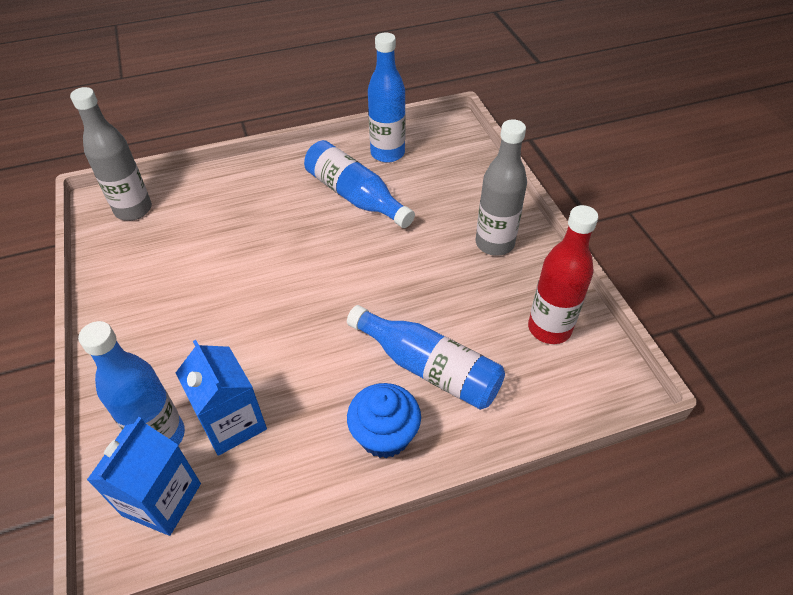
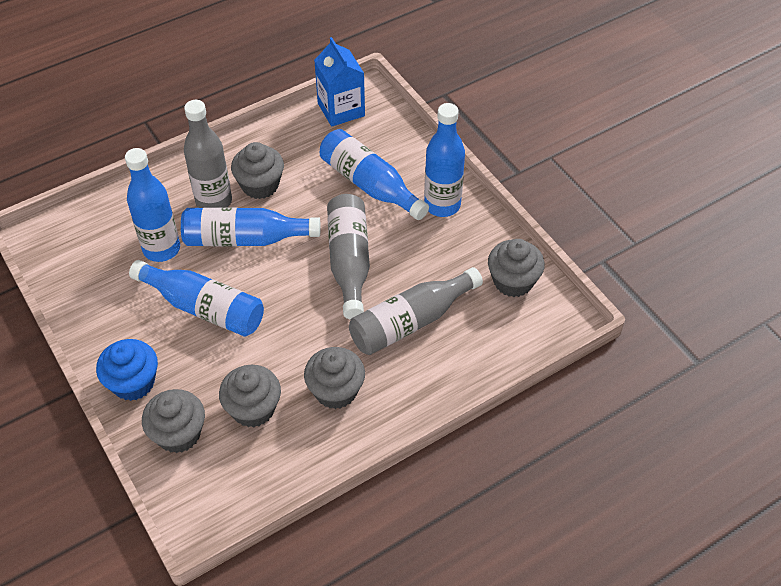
blue bottle: [78,321,185,445] [304,140,415,228] [347,305,505,410] [368,32,406,163] = 4 -> [125,148,180,262] [129,260,264,337] [181,208,320,246] [320,129,429,220] [424,103,465,217] = 5
blue carton: [87,417,201,536] [176,340,267,456] = 2 -> [314,37,365,127] = 1
grey bottle: [70,87,152,221] [475,119,527,256] = 2 -> [184,100,232,208] [327,194,370,320] [349,267,483,355] = 3
grey cupcake: none = 0 -> [142,389,205,453] [219,365,281,428] [231,142,284,199] [304,347,365,409] [488,239,545,297] = 5
red bottle: [528,205,598,344] = 1 -> none = 0

